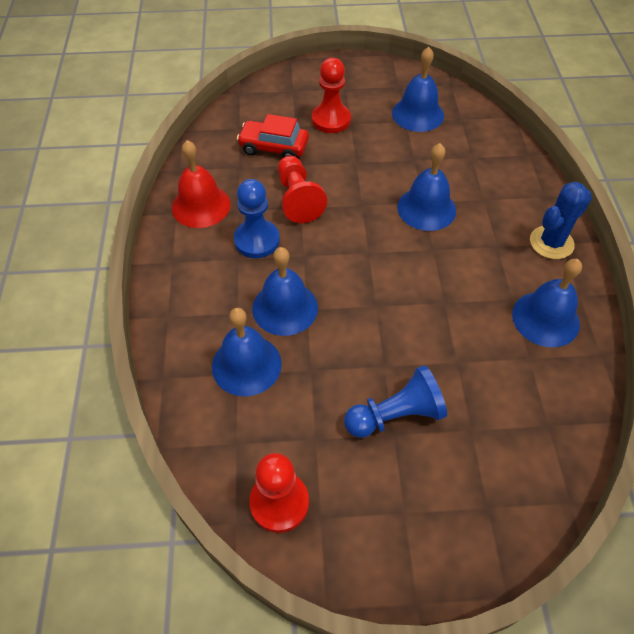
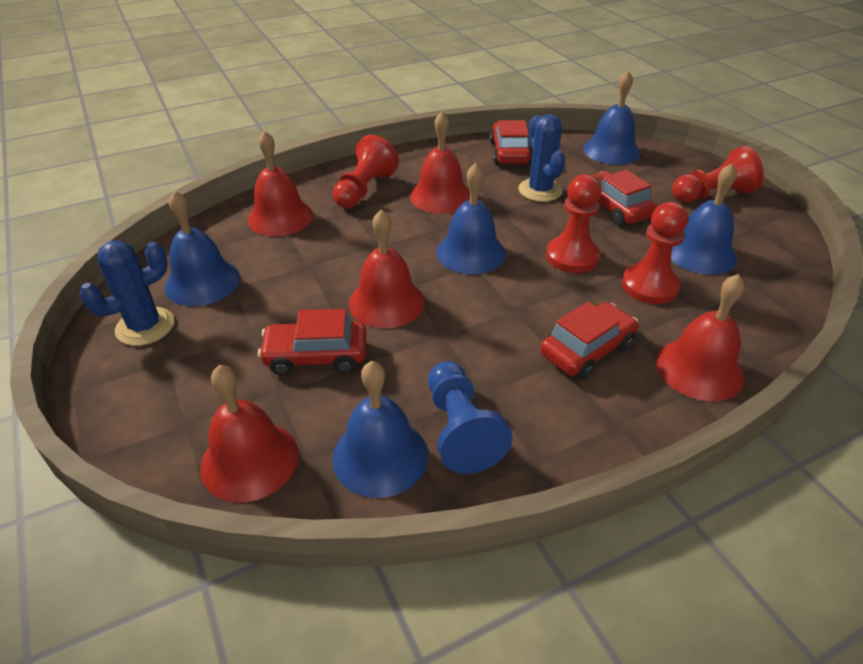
blue cactus: [530,182,592,259] = 1 -> [79,240,174,346] [518,114,565,202] = 2
blue pawn: [234,179,280,258] [344,365,447,438] = 2 -> [428,362,512,474] = 1
red bell: [172,140,231,228] = 1 -> [200,365,299,502] [247,131,313,236] [349,210,425,328] [410,112,470,214] [656,274,745,402] = 5
red car: [237,114,309,158] = 1 -> [258,309,366,376] [490,120,532,165] [540,302,639,380] [591,169,657,226] = 4
red pawn: [249,453,309,533] [278,156,327,223] [312,58,351,133] = 3 -> [333,135,399,208] [546,174,602,273] [622,202,688,304] [672,146,764,203] = 4

